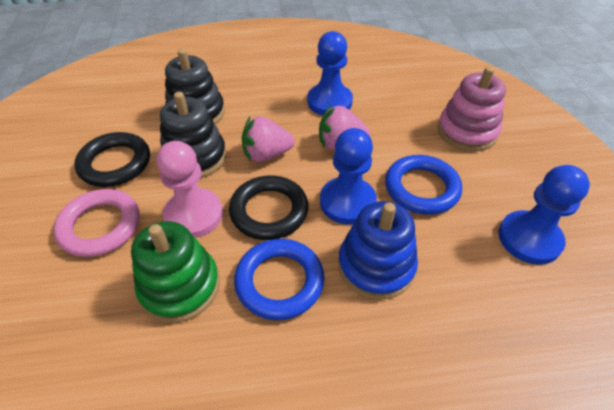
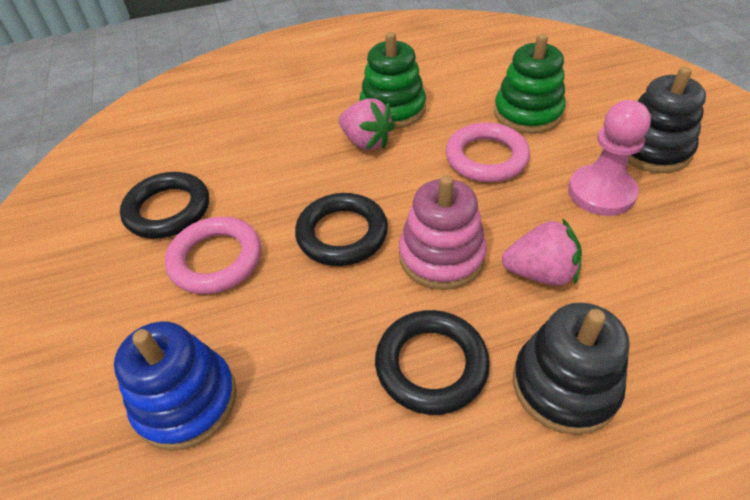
black ring: [74,132,150,187] [229,176,308,240] = 2 -> [120,172,209,239] [295,193,388,266] [375,310,490,415] = 3
blue pawn: [307,31,353,115] [320,128,377,225] [498,165,590,265] = 3 -> none = 0
blue ring: [234,239,325,320] [385,155,462,215] = 2 -> none = 0
green stacking toy: [131,221,220,323] = 1 -> [359,32,426,129] [494,34,566,134] = 2
pink ring: [53,189,140,257] = 1 -> [165,217,261,294] [446,122,530,182] = 2

